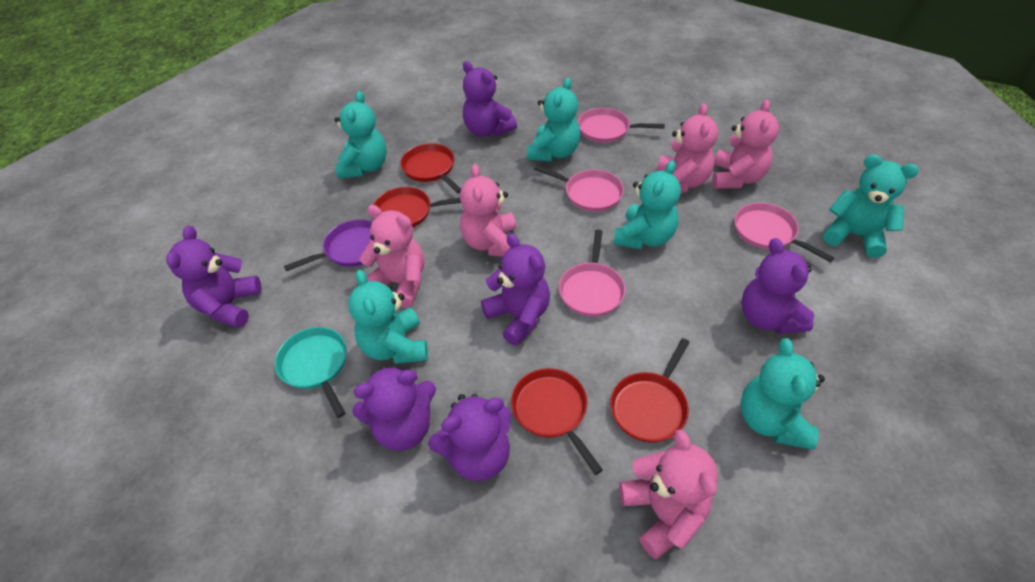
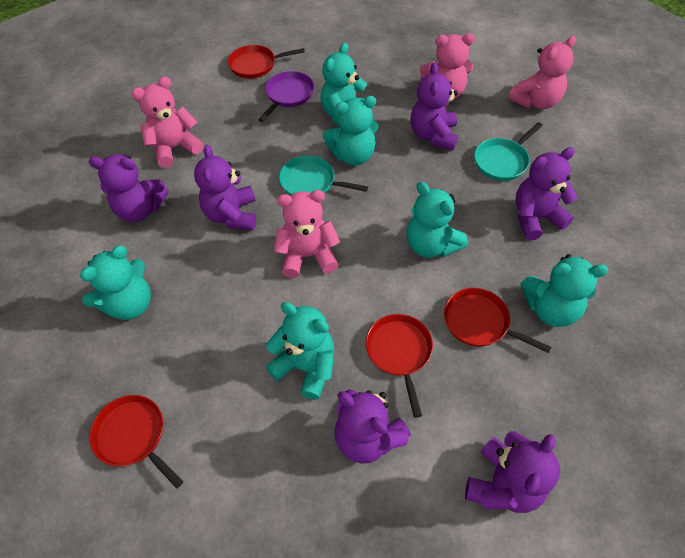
pink pan: [534,165,624,212] [559,230,626,317] [578,108,665,143] [734,203,834,262] = 4 -> none = 0
pink teddy bear: [359,205,424,308] [460,164,516,257] [619,429,718,559] [657,104,718,193] [712,100,779,189] = 5 -> [131,77,203,168] [274,190,340,278] [420,33,475,100] [508,36,576,109] = 4
turquoise pan: [275,327,347,418] = 1 -> [279,156,368,195] [474,122,543,181] = 2

